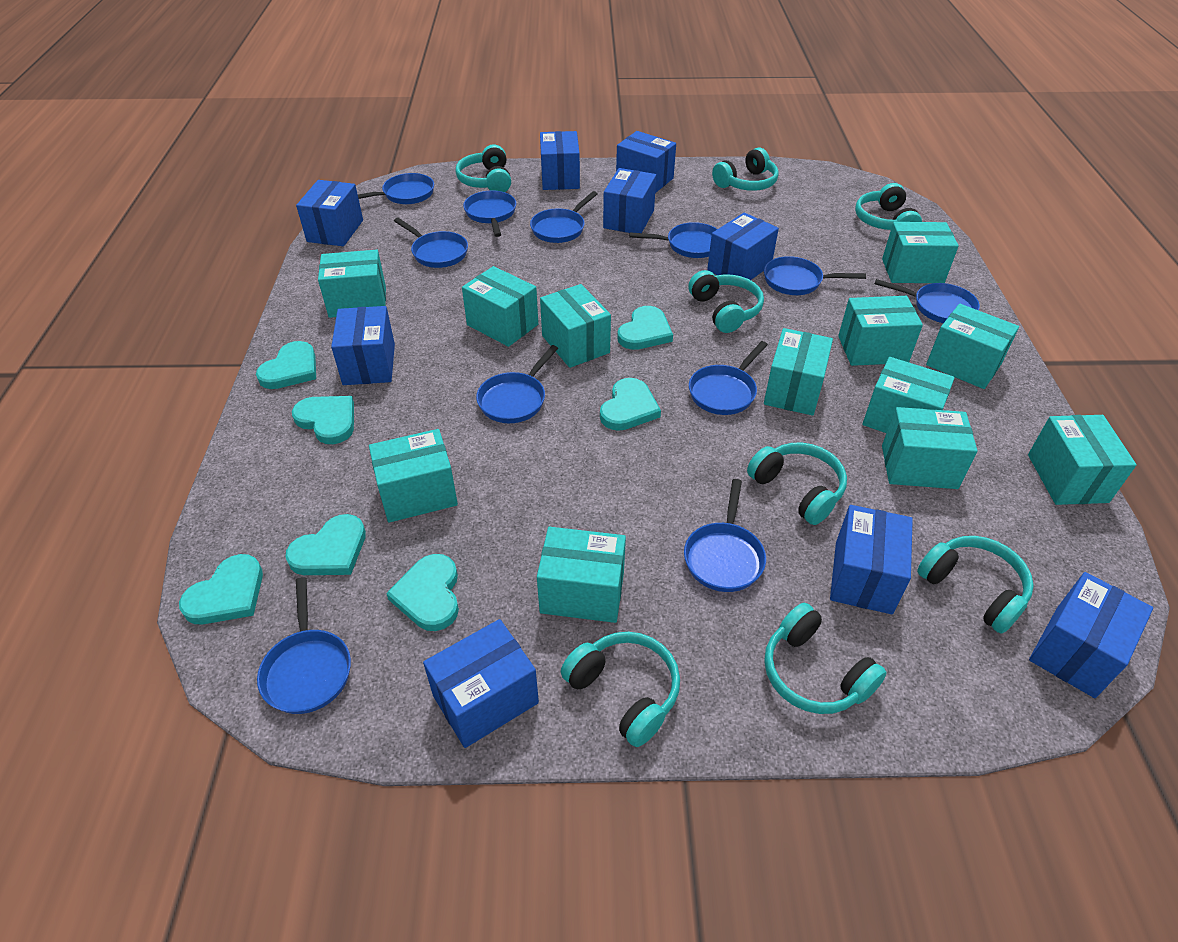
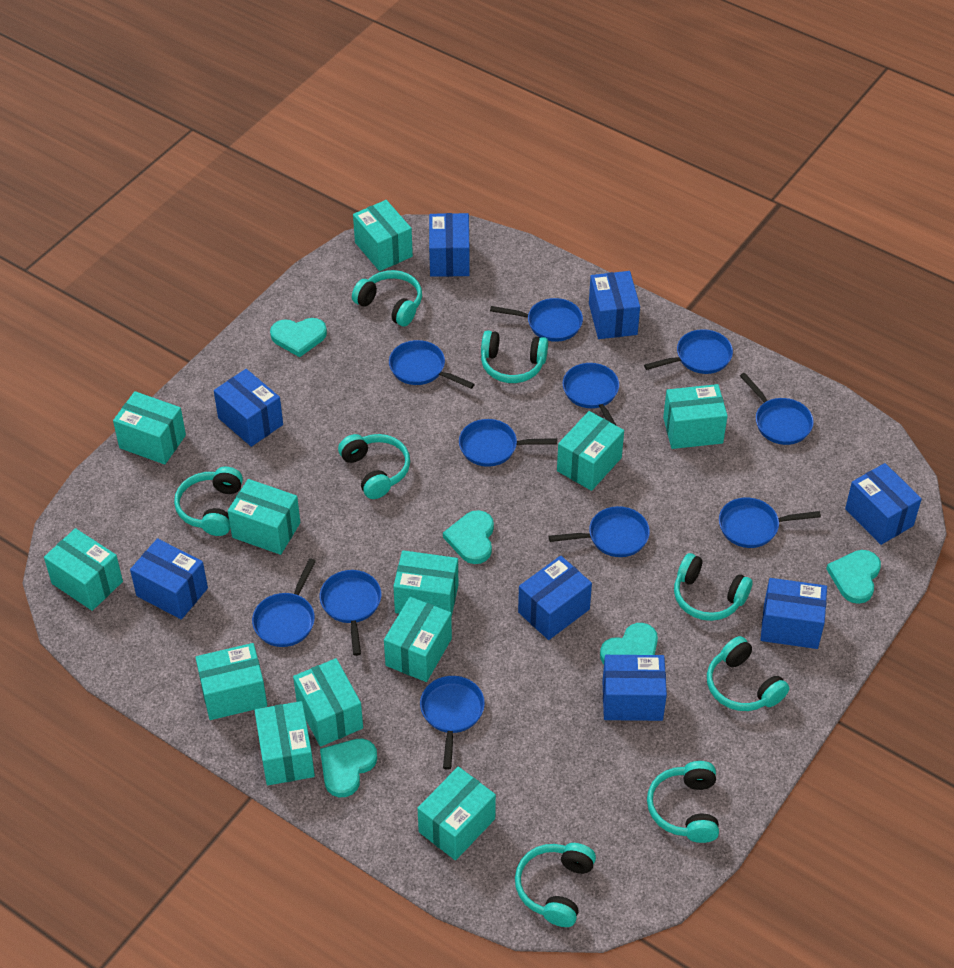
blue box: [296,180,363,246] [331,306,395,385] [423,619,539,748] [540,131,580,190] [603,168,656,233] [616,131,676,193] [707,213,779,280] [830,505,913,614] [1029,572,1153,698] = 9 -> [130,538,208,619] [214,369,283,447] [429,213,470,277] [518,556,592,640] [589,271,640,339] [602,655,667,721] [761,578,827,649] [845,463,922,545] = 8
turquoise heart: [179,554,263,625] [256,341,316,389] [285,514,366,575] [292,396,354,444] [386,554,459,631] [600,378,661,431] [617,306,673,350] = 7 -> [270,318,327,357] [320,739,377,797] [443,510,494,564] [600,623,658,664] [826,550,881,604] = 5

